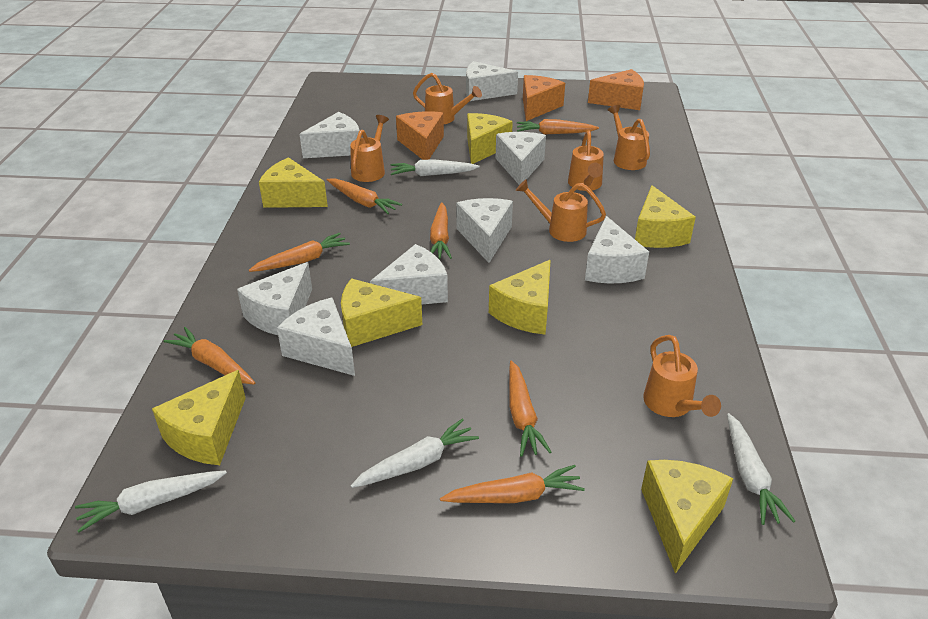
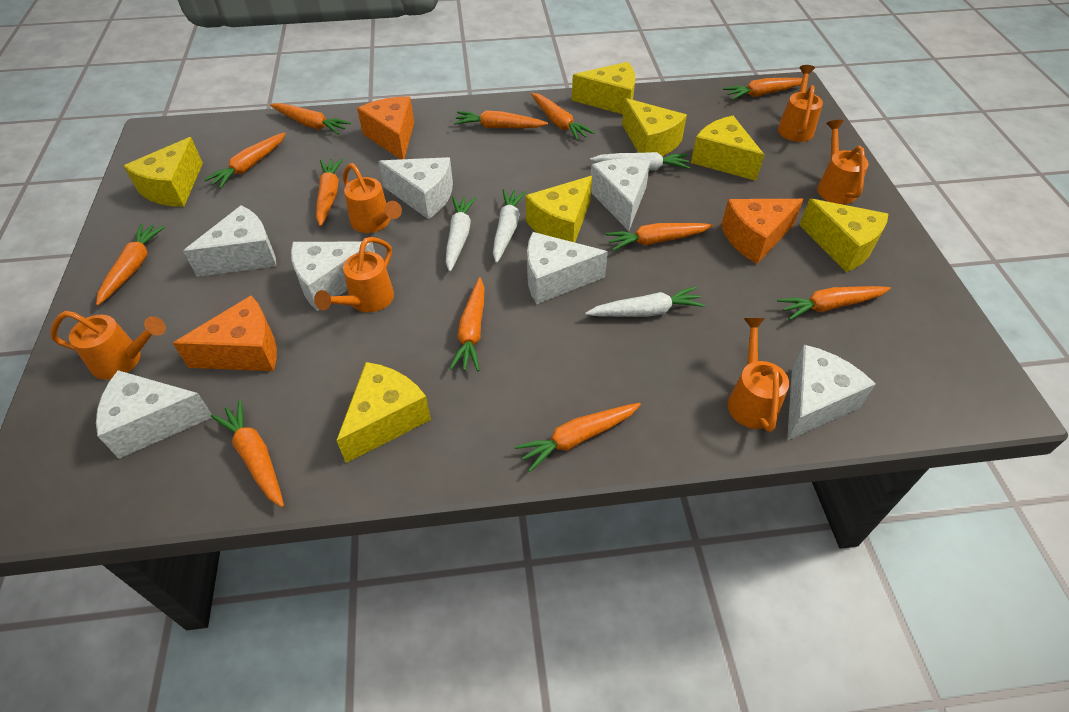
orange carrot: [164,327,255,385] [249,233,350,272] [327,178,402,214] [430,202,452,259] [440,465,585,503] [509,360,551,457] [517,119,599,134] = 7 -> [96,224,165,306] [204,132,286,189] [211,400,284,507] [270,103,351,135] [316,158,343,226] [450,277,485,371] [454,110,548,128] [515,403,641,472] [531,93,594,141] [605,223,713,251] [723,78,802,100] [777,286,891,320] = 12
white cheese: [237,262,312,335] [277,298,355,376] [299,112,359,158] [370,244,448,304] [456,198,513,263] [466,61,518,101] [496,132,546,185] [585,216,649,283] = 8 -> [96,370,212,459] [183,205,276,277] [291,242,375,311] [378,157,453,219] [527,232,608,304] [591,159,650,231] [787,345,876,441] = 7

